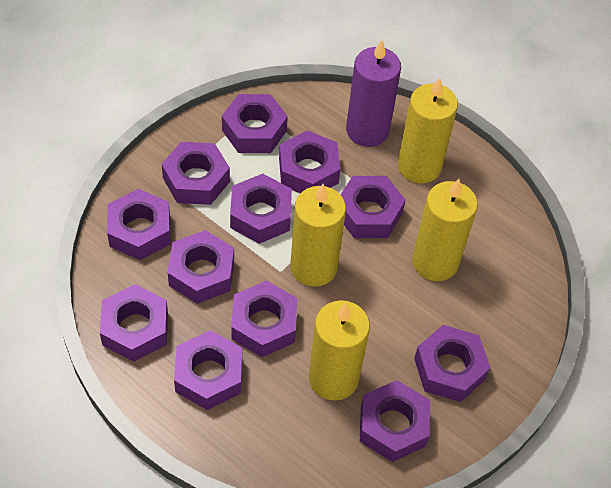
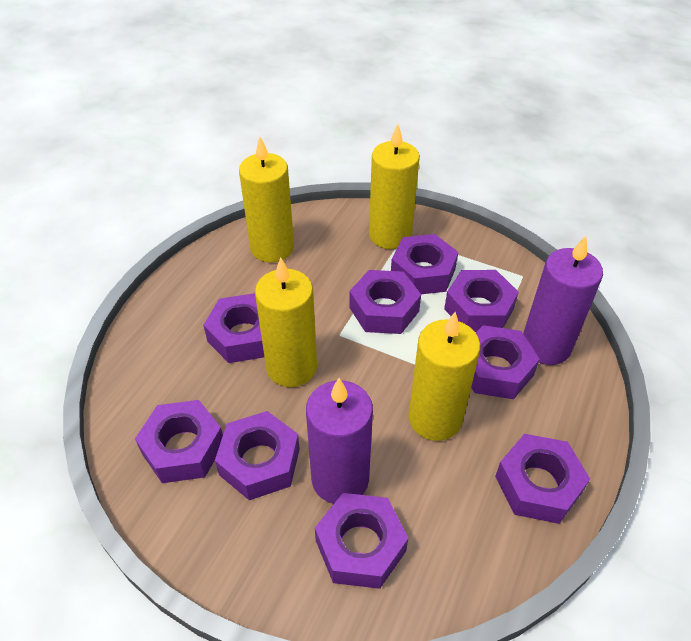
purple candle: [346,40,401,147] = 1 -> [306,378,373,504] [523,236,603,365] = 2
purple nut: [100,284,168,362] [107,189,171,260] [162,142,230,205] [167,230,234,304] [174,330,242,410] [222,94,288,153] [230,174,292,244] [231,281,297,357] [279,130,340,193] [340,176,406,238] [360,380,430,462] [414,325,491,402] = 12 -> [135,400,223,483] [203,293,264,363] [215,411,300,500] [315,493,408,589] [349,270,421,334] [391,234,458,294] [444,270,519,332] [471,325,540,399] [495,434,590,524] = 9

